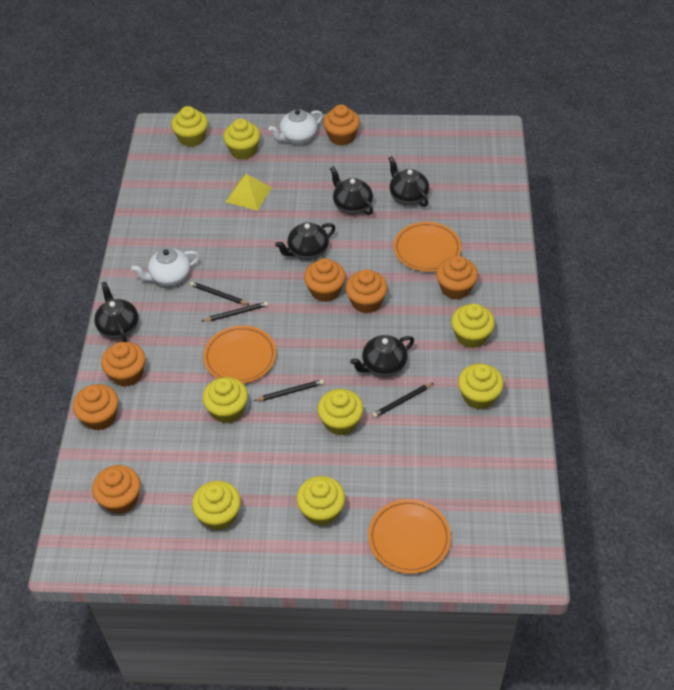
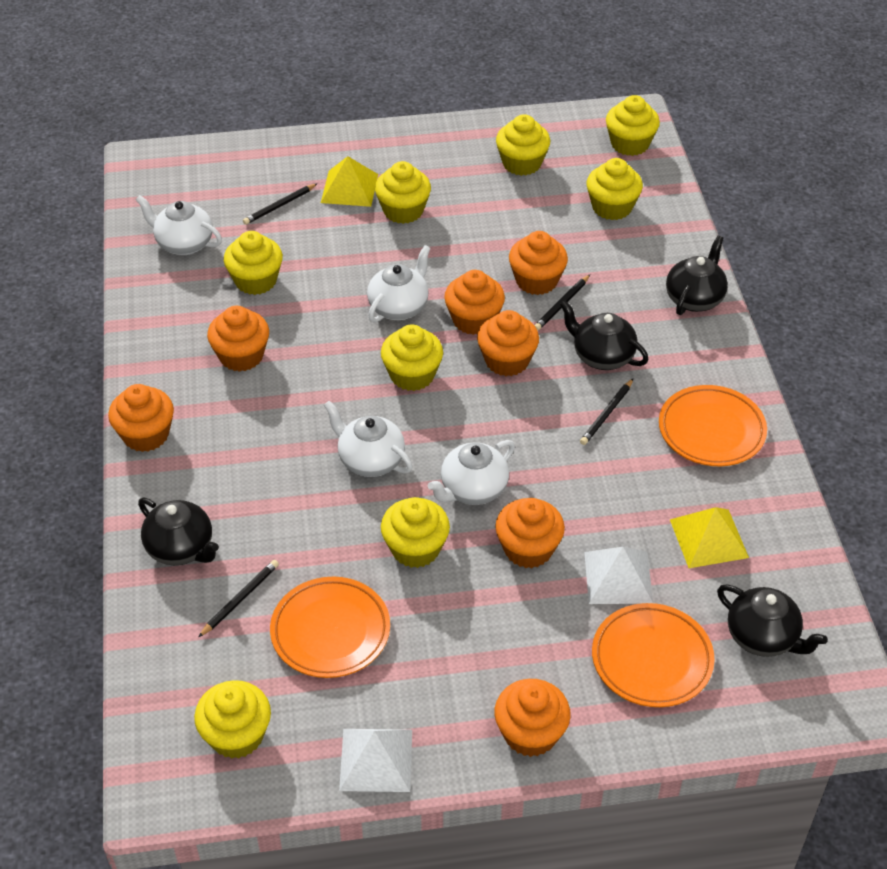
black teapot: [94,282,139,342] [275,222,335,260] [330,166,373,215] [350,335,414,377] [388,156,429,207] = 5 -> [138,498,219,565] [560,300,649,370] [666,236,728,315] [717,585,828,657] = 4
white pyramid: none = 0 -> [339,729,412,792] [584,547,653,604] = 2
white teapot: [131,248,199,286] [269,109,323,144] = 2 -> [135,195,222,255] [324,401,413,477] [367,245,430,323] [428,440,515,505] = 4
yellow pyramid: [226,174,272,211] = 1 -> [321,156,378,207] [670,507,749,568] = 2

